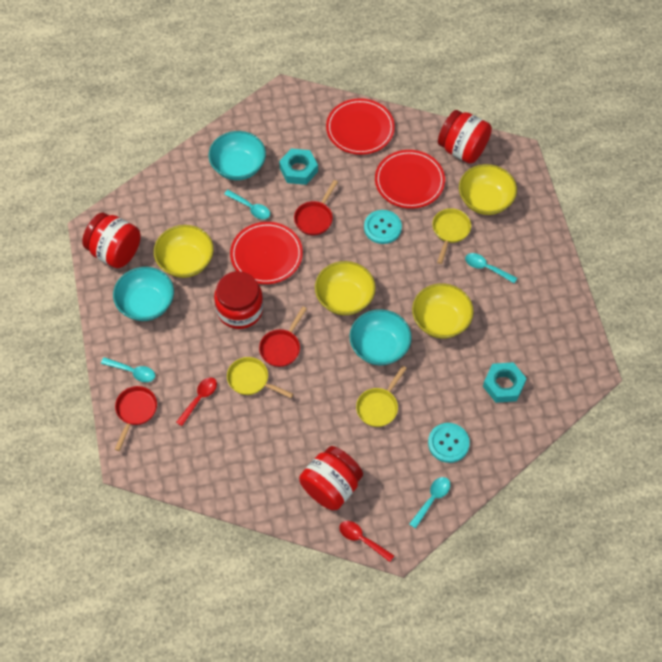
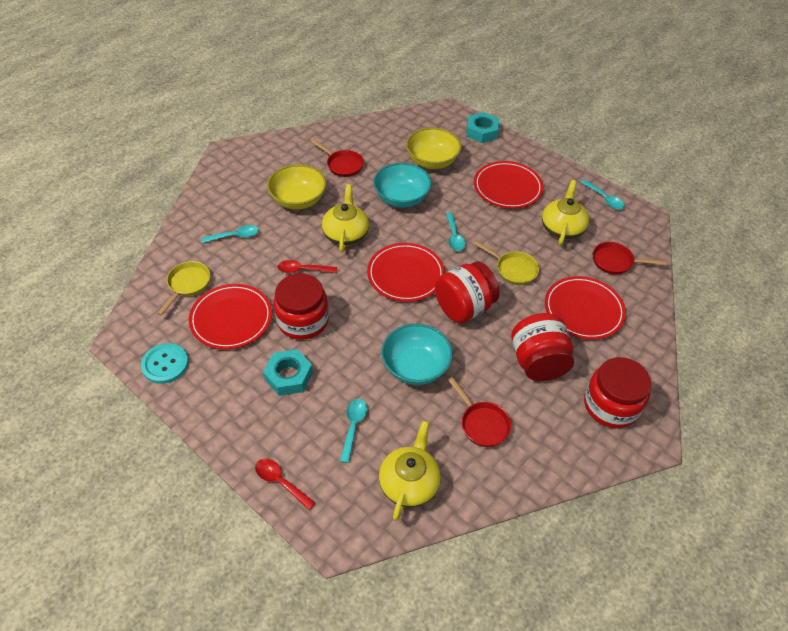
red plate: [230,222,303,284] [326,98,395,155] [375,150,445,209] = 3 -> [189,284,272,349] [367,243,445,302] [474,161,543,209] [545,276,626,340] = 4
turquoise bowl: [113,267,174,321] [209,131,266,180] [350,309,412,365] = 3 -> [373,163,432,208] [381,324,453,385] = 2
turquoise button: [364,210,402,244] [428,423,470,463] = 2 -> [141,343,189,384] = 1
yellow bowl: [154,225,214,278] [315,261,376,315] [412,283,474,338] [459,164,517,215] = 4 -> [267,164,326,210] [406,128,462,169] = 2
yellow pan: [227,357,293,398] [356,366,407,427] [432,208,471,264] = 3 -> [157,261,210,316] [474,241,539,285] = 2
yellow teapot: none = 0 -> [322,184,369,252] [379,421,441,521] [542,180,589,245] = 3

